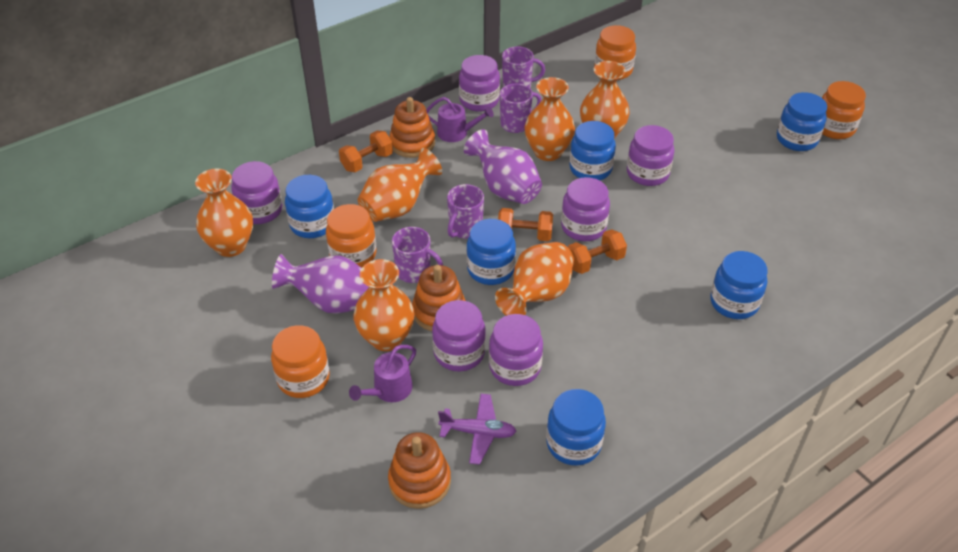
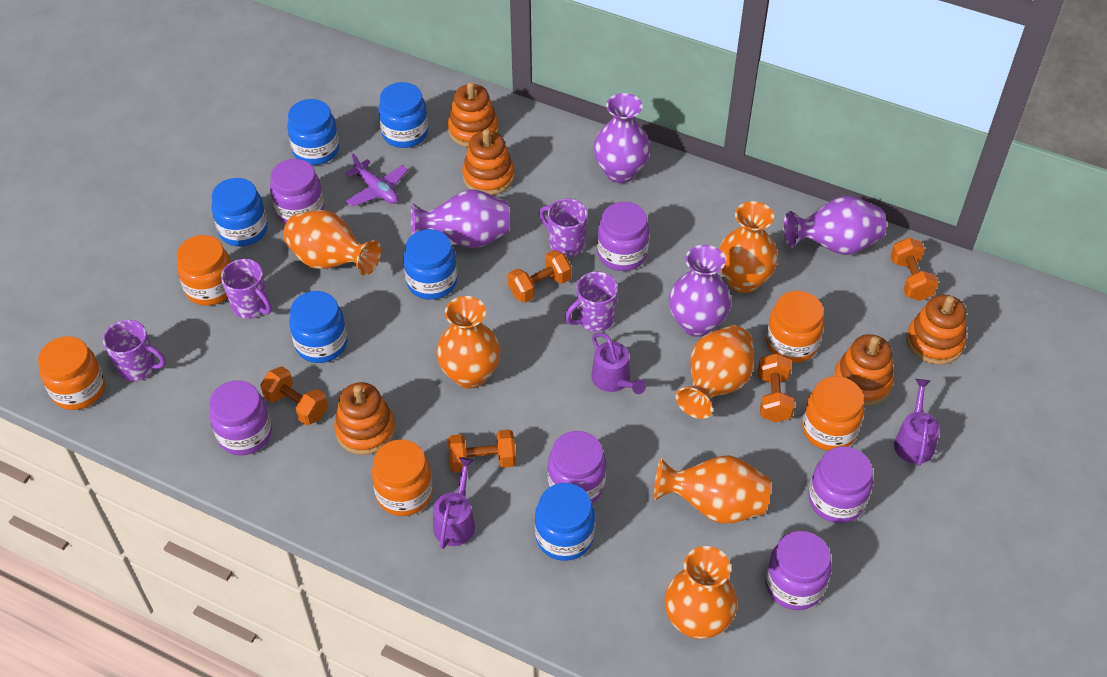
orange dumbbell: [339,131,393,172] [498,208,553,241] [568,229,627,274] = 3 -> [260,366,328,425] [448,429,516,473] [508,250,572,303] [758,353,795,423] [891,238,939,301] = 5
orange jar: [271,325,330,398] [326,204,377,268] [595,25,636,80] [822,81,866,139] = 4 -> [38,336,105,410] [176,235,231,306] [372,439,433,516] [766,291,824,363] [802,376,864,451] = 5
orange stacking toy: [388,432,451,509] [389,97,435,158] [412,265,466,331] = 3 -> [334,382,395,455] [448,82,499,147] [462,129,515,195] [833,334,894,406] [906,295,966,365] = 5
purple vase: [272,254,369,314] [464,129,542,204] = 2 -> [411,189,510,248] [594,93,651,183] [669,245,731,337] [783,196,886,255] = 4
purple watering can: [349,345,416,402] [426,97,494,142] = 2 -> [433,457,475,549] [591,332,646,394] [894,379,940,466] = 3

